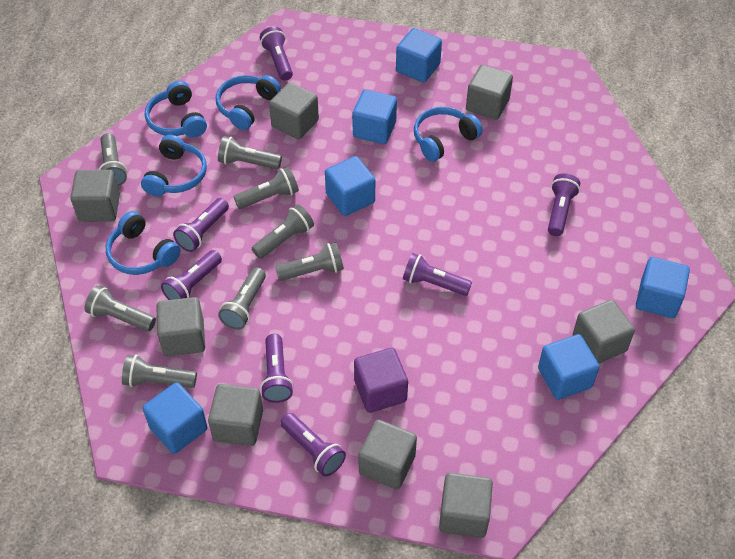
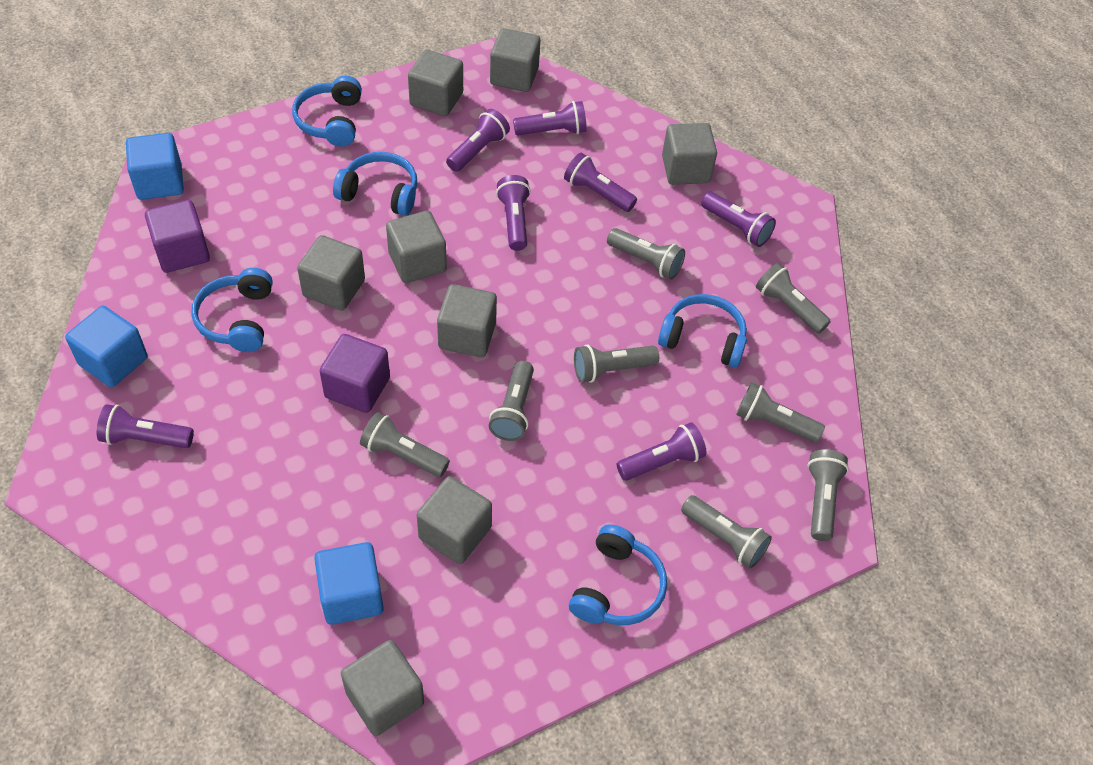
blue cube: [143,382,208,454] [325,156,375,216] [352,90,397,144] [396,28,442,83] [538,334,599,400] [636,257,690,318] = 6 -> [65,306,148,387] [126,133,184,200] [314,542,384,625] = 3
purple cube: [354,348,408,413] = 1 -> [145,200,210,273] [320,334,390,413] = 2

